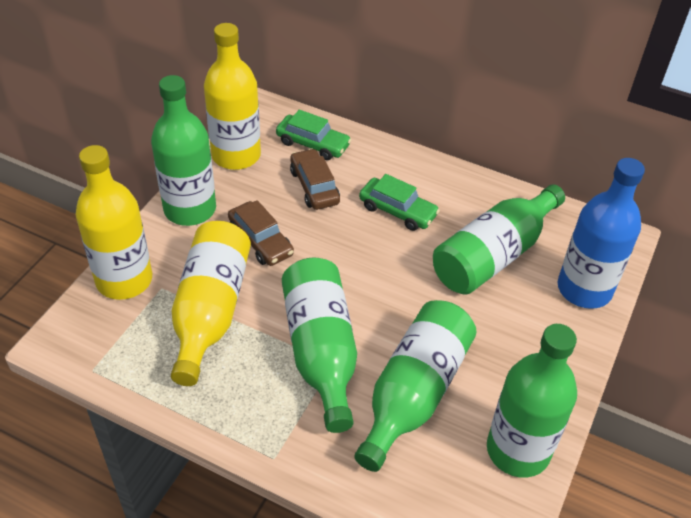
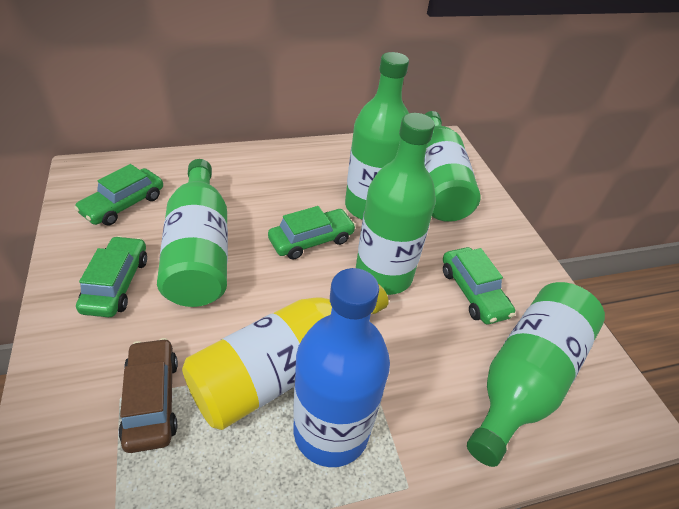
brown car: [228,200,294,266] [290,149,340,210] = 2 -> [119,338,178,453] = 1
green car: [276,110,351,160] [359,174,440,231] = 2 -> [74,164,163,225] [76,236,147,317] [268,206,356,260] [443,247,515,324] = 4
yellow bottle: [76,145,152,300] [171,221,251,386] [204,23,261,170] = 3 -> [182,284,389,430] = 1

